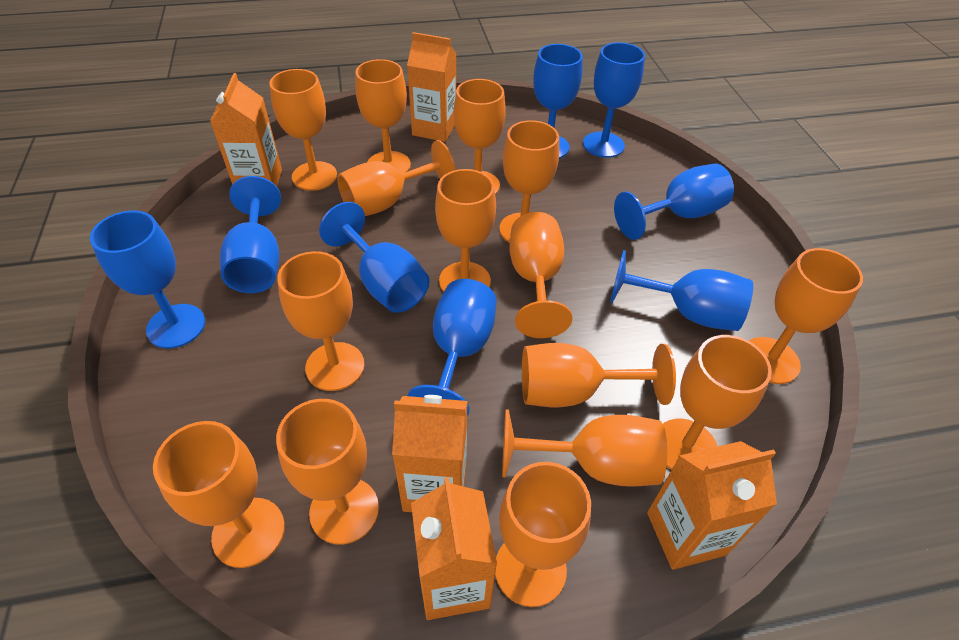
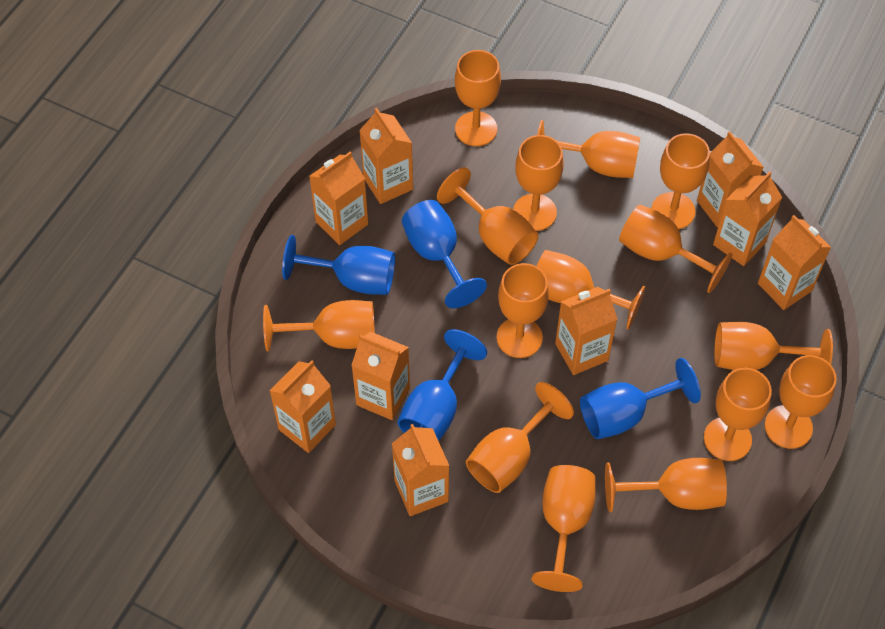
blue goblet: [90,211,205,348] [220,176,281,293] [319,202,429,313] [408,279,497,417] [533,44,583,159] [583,42,645,158] [610,250,753,331] [614,163,734,240] = 8 -> [282,235,395,295] [398,329,487,441] [402,200,487,308] [580,358,701,439] = 4
orange carton: [210,73,282,186] [392,395,468,512] [407,32,456,142] [411,477,497,620] [647,441,777,570] = 5 -> [270,360,336,453] [309,151,368,245] [351,331,410,420] [359,108,413,204] [392,424,449,516] [555,287,618,375] [697,132,763,228] [713,171,782,266] [758,215,831,310] = 9

